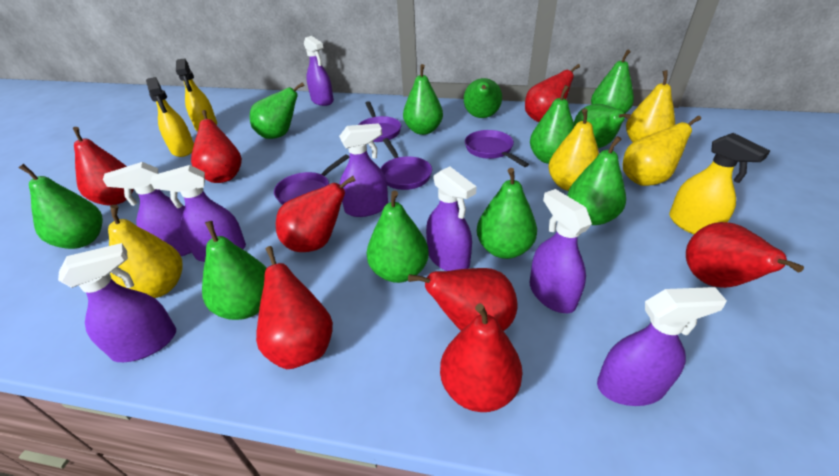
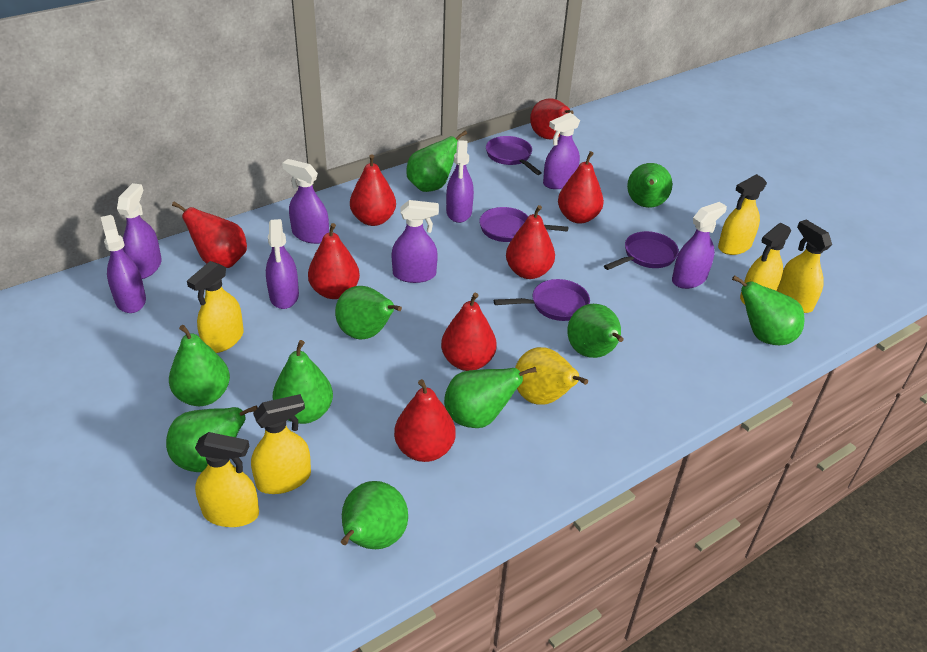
green pear: [19,164,103,249] [202,221,267,320] [250,82,304,139] [367,190,429,283] [403,64,443,135] [464,78,502,118] [477,168,537,259] [530,85,575,164] [567,136,626,225] [574,104,631,148] [591,50,634,114] = 11 -> [166,405,258,472] [169,325,230,406] [273,340,333,424] [335,286,402,340] [341,481,408,549] [406,131,467,192] [444,367,537,428] [567,304,624,358] [627,163,672,208] [732,275,805,345] = 10
yellow pear: [108,205,183,298] [549,108,599,191] [623,116,701,186] [626,70,675,142] = 4 -> [515,347,588,405] = 1
yellow spray bottle: [146,77,194,157] [176,58,217,132] [669,133,770,234] = 3 -> [187,261,244,353] [195,432,259,527] [251,394,311,494] [718,174,767,255] [740,223,791,304] [777,219,832,313] = 6

